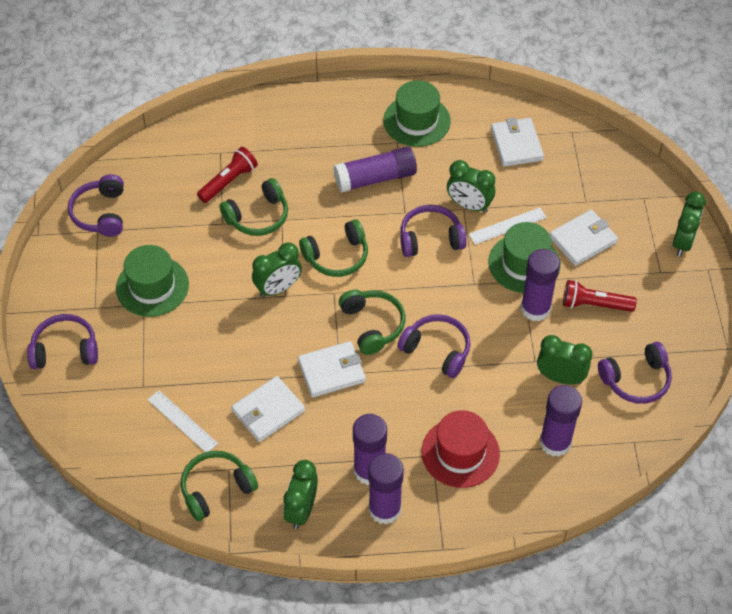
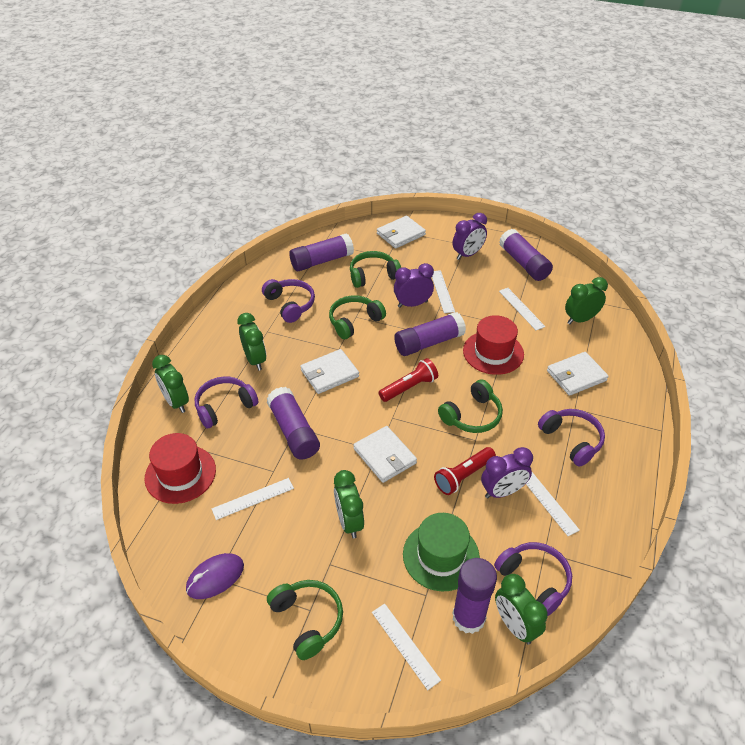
green hat: [116,245,189,317] [383,80,451,147] [488,222,561,293] = 3 -> [403,513,480,591] = 1
purple clock: none = 0 -> [394,263,434,308] [453,213,487,260] [481,447,533,498] = 3
purple headphones: [27,314,98,369] [68,174,124,237] [397,314,471,378] [400,205,467,257] [598,342,672,404] = 5 -> [194,376,258,428] [262,279,315,323] [494,542,572,616] [538,409,605,467] = 4
purple mouse: none = 0 -> [186,553,244,599] = 1
red hat: [421,410,500,488] = 1 -> [144,433,216,504] [463,315,524,375] = 2
white ruler: [148,390,218,452] [469,207,547,245] = 2 -> [212,478,294,520] [372,604,441,690] [432,270,455,313] [499,288,546,330] [526,472,580,536] = 5

